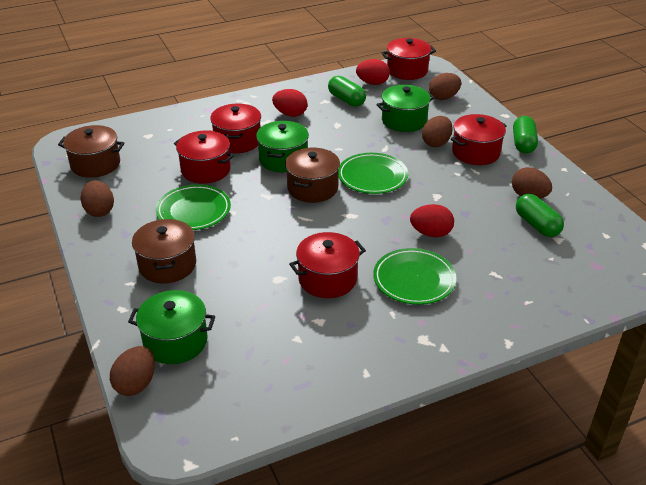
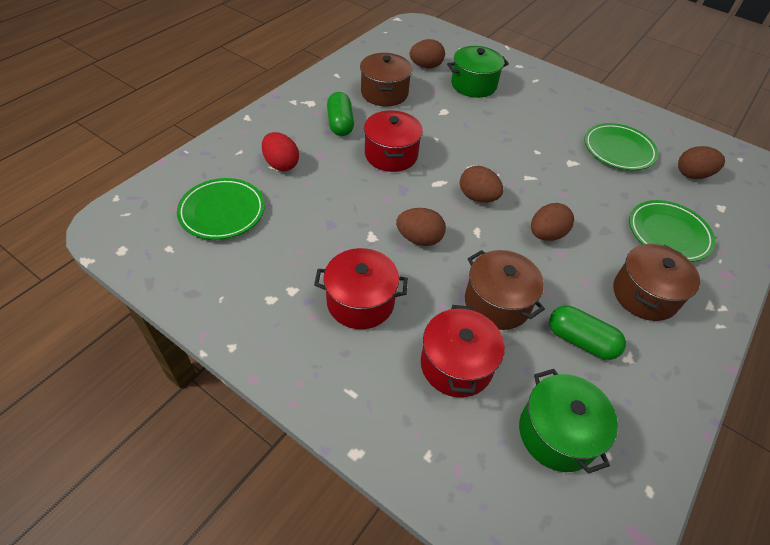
green capsule: [328,76,366,107] [513,116,538,154] [516,194,564,237] = 3 -> [327,92,354,136] [549,305,626,360] = 2
green pot: [128,290,215,364] [256,121,309,173] [376,85,435,132] = 3 -> [447,46,509,98] [519,369,618,474] = 2
red egg: [272,89,308,117] [356,59,390,85] [410,204,454,237] = 3 -> [262,132,299,171] = 1
red pot: [174,130,234,184] [210,104,261,153] [289,232,366,298] [381,38,436,80] [451,114,507,165] = 5 -> [314,248,408,329] [364,110,423,172] [421,305,505,397] = 3

